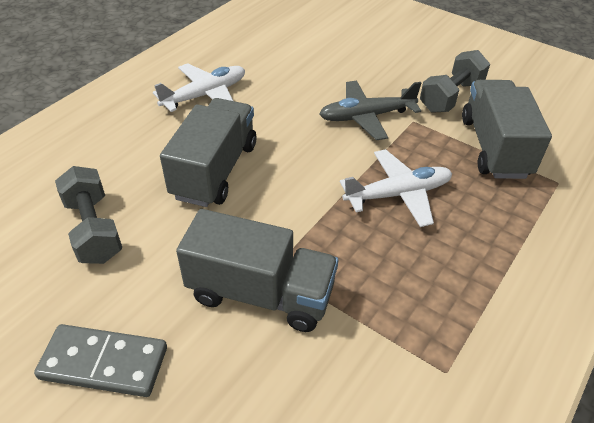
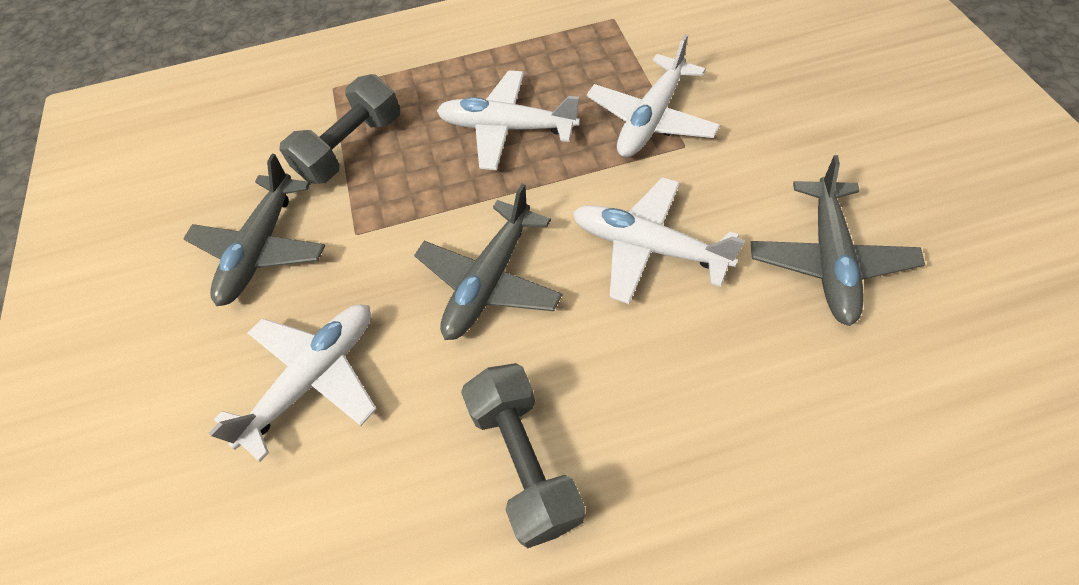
grey domino: [34,324,167,397] = 1 -> none = 0
grey plane: [319,81,421,140] = 1 -> [183,154,325,306] [414,184,562,340] [751,155,925,326] = 3
grey truck: [160,98,256,207] [176,209,338,332] [462,80,552,179] = 3 -> none = 0
white plane: [153,63,245,112] [340,149,452,227] = 2 -> [208,304,377,462] [437,71,580,170] [573,177,745,304] [587,34,720,157] = 4

